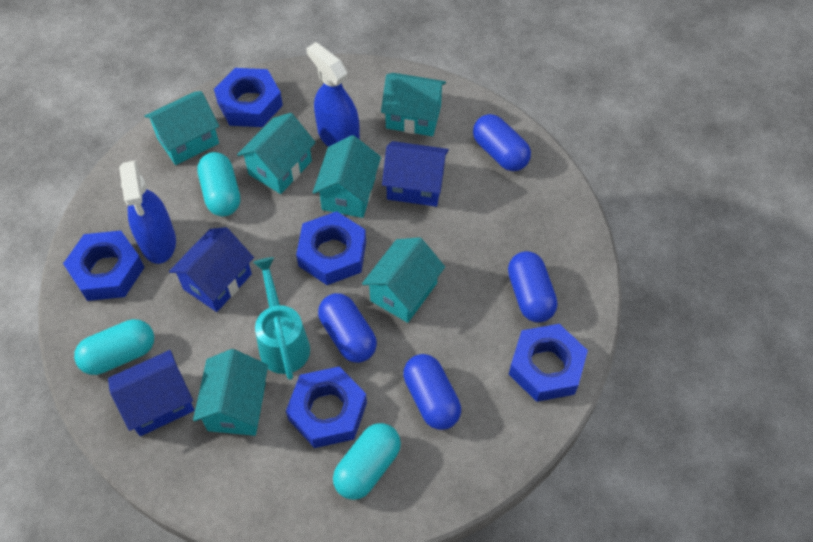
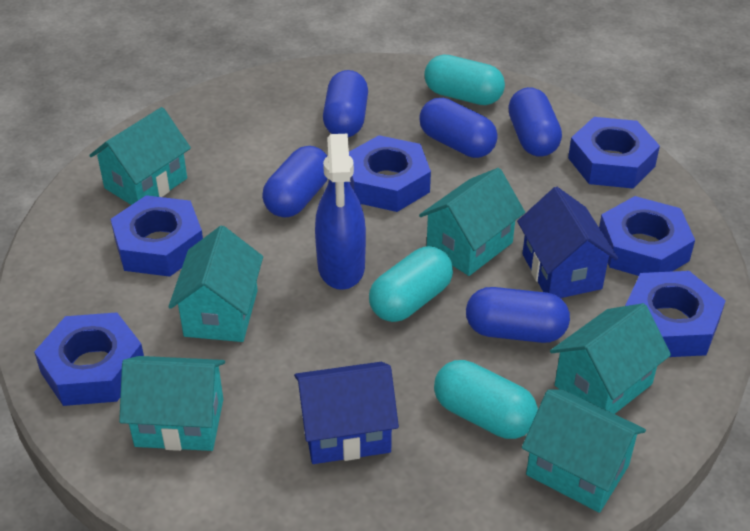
blue capsule: [318,293,377,363] [403,354,461,430] [473,114,531,171] [508,251,557,322] = 4 -> [262,146,328,218] [323,70,368,137] [419,98,498,158] [466,287,570,343] [508,87,562,157] = 5
blue house: [108,350,194,436] [169,227,254,312] [382,141,449,207] = 3 -> [294,362,399,464] [517,187,618,298] = 2
blue nut: [63,231,145,301] [214,68,283,127] [286,367,367,448] [296,211,366,285] [509,324,588,402] = 5 -> [34,312,144,406] [111,195,203,277] [349,135,431,212] [568,117,660,189] [599,196,695,276] [625,271,726,357] = 6
blue spray bottle: [119,160,176,264] [306,42,360,147] = 2 -> [315,133,366,290] = 1
turquoise watering can: [253,257,310,380] = 1 -> none = 0

